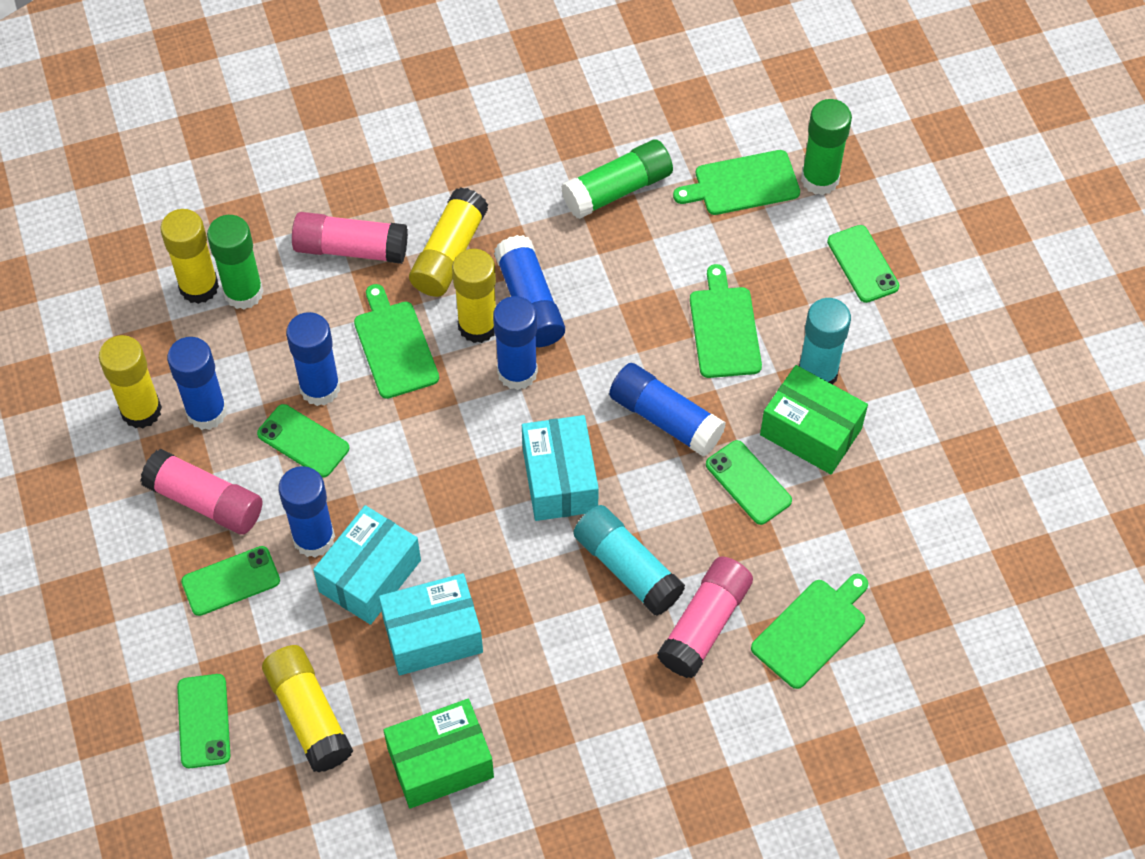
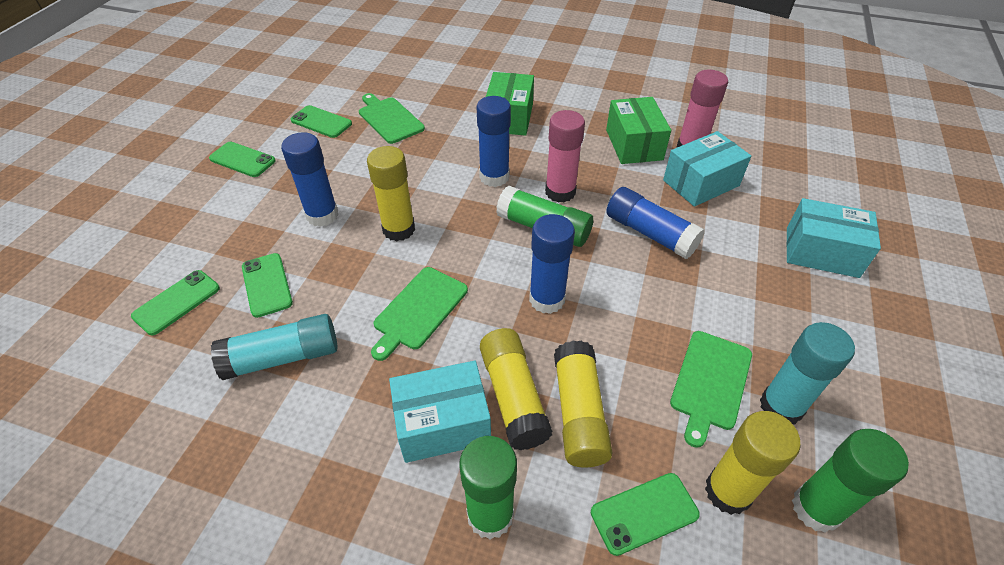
blue glue stick: [167,337,227,430] [278,466,335,558] [286,312,340,406] [493,296,538,390] [494,235,565,347] [609,363,726,457] = 6 -> [281,132,338,227] [476,96,511,187] [529,214,575,314] [606,187,705,259] = 4
green cutting board: [354,284,439,399] [673,150,800,215] [690,264,762,378] [751,574,868,689] = 4 -> [359,93,425,144] [371,267,468,361] [670,331,752,448] = 3
pink glue stick: [140,448,262,535] [292,212,408,264] [657,557,753,678] = 3 -> [545,110,585,202] [677,70,728,147] = 2
yellow glue stick: [99,335,162,428] [160,209,219,304] [262,645,353,772] [409,187,488,297] [452,249,496,343] = 5 -> [367,146,415,241] [480,328,552,450] [554,341,612,468] [705,411,801,515] = 4

